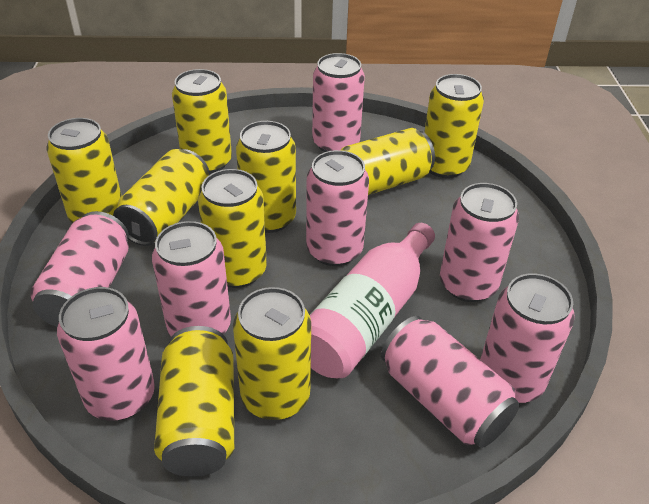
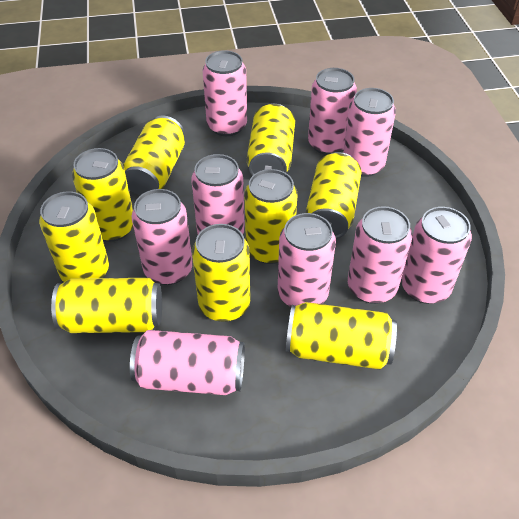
pink bottle: [310,223,435,378] = 1 -> none = 0
pink can: [30,211,129,327] [57,287,155,421] [152,221,231,336] [306,150,369,266] [312,53,365,152] [381,316,520,448] [440,183,519,302] [480,273,575,403] = 8 -> [130,330,245,395] [132,189,193,285] [191,154,245,234] [202,50,247,136] [278,213,336,307] [308,68,357,155] [343,88,396,177] [348,206,412,304] [401,207,472,304] = 9

